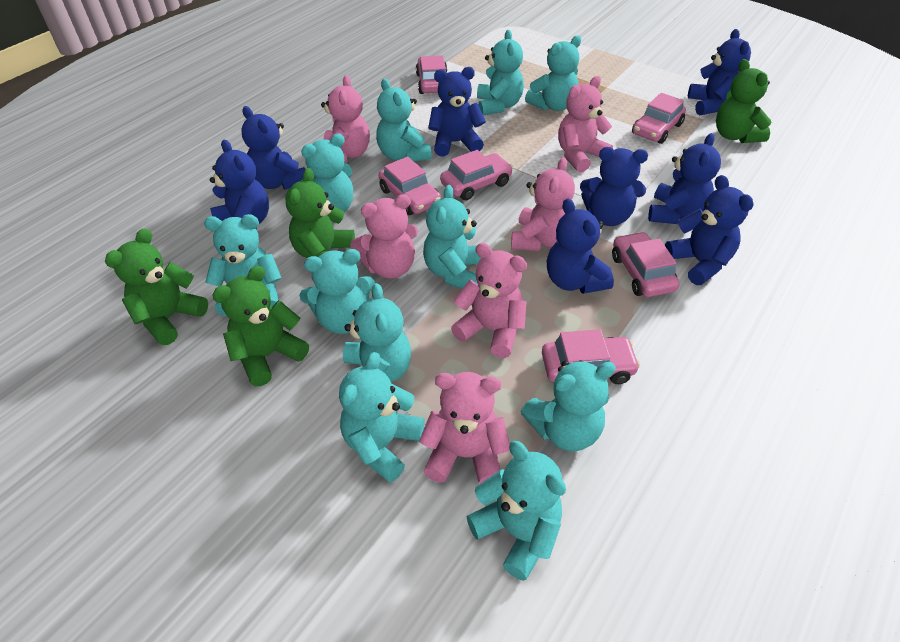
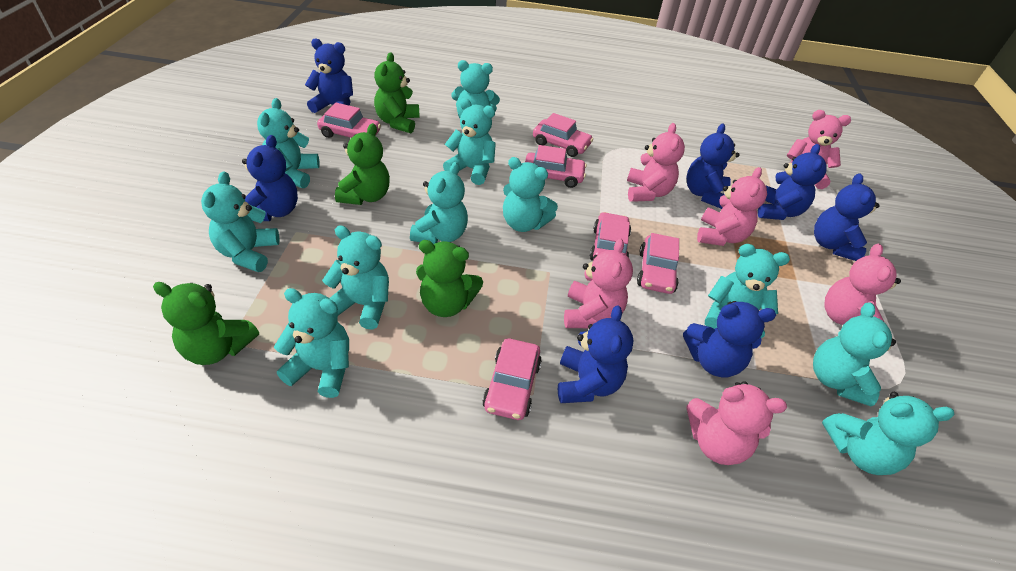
blue teddy bear: [210,140,269,230] [241,106,306,190] [428,67,486,156] [547,198,614,294] [580,147,648,226] [648,133,721,224] [665,175,754,285] [688,29,751,116] = 8 -> [242,135,298,221] [305,39,353,113] [558,305,634,403] [683,301,776,377] [686,123,740,209] [758,144,827,220] [814,173,880,261] = 7

